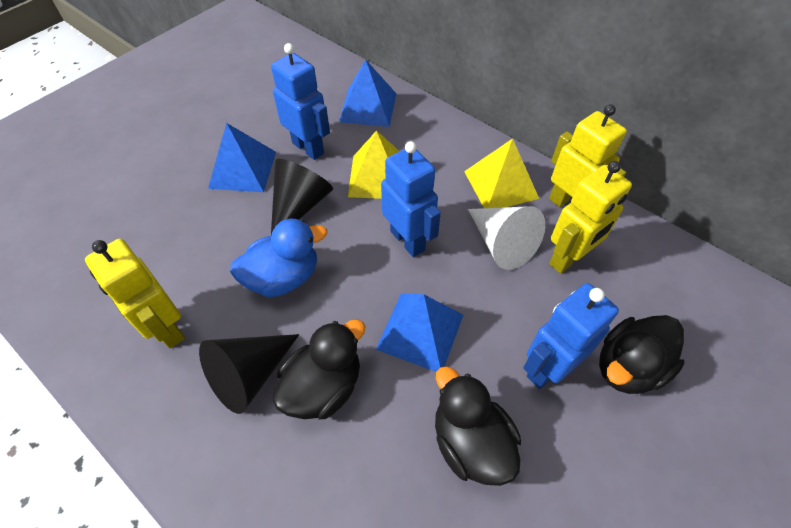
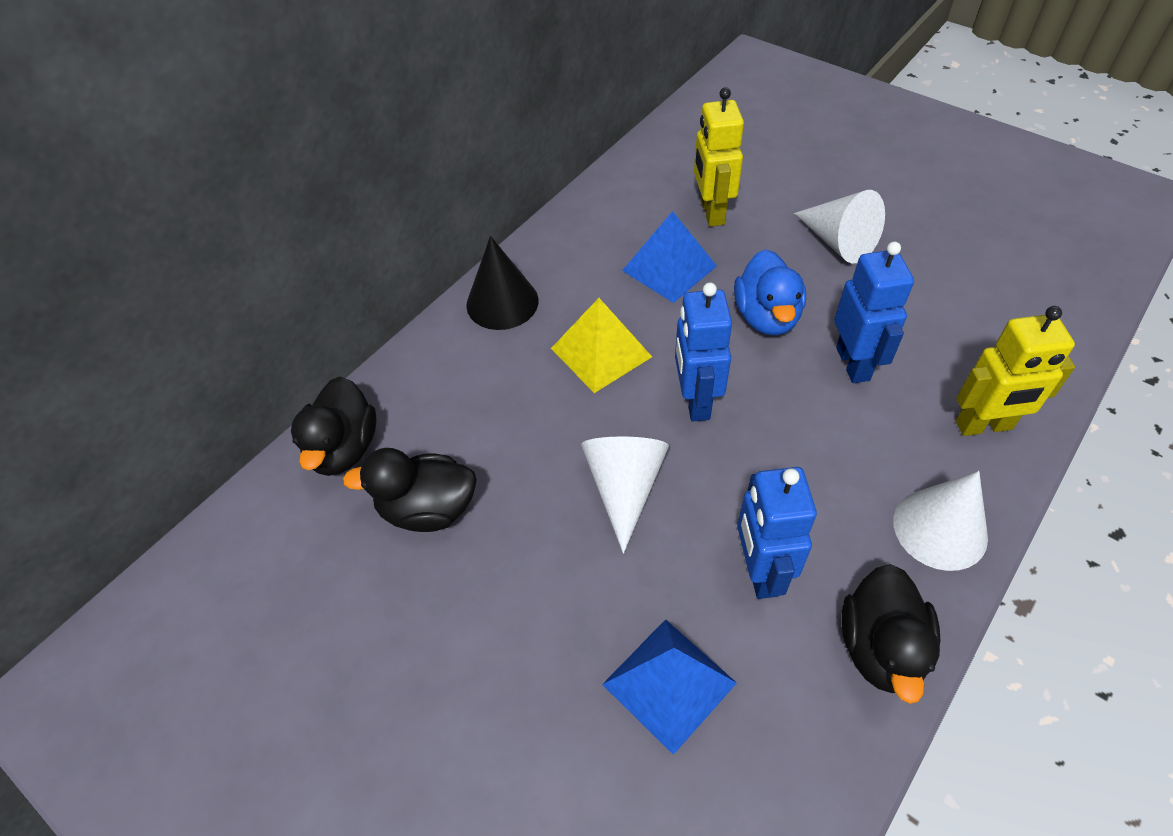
black cone: [199,334,299,414] [271,159,333,235] = 2 -> [466,236,539,330] = 1
blue pyramid: [208,123,276,192] [339,59,396,127] [376,293,463,372] = 3 -> [602,619,737,755] [622,211,717,303] = 2
white cone: [468,206,545,270] = 1 -> [581,437,669,554] [794,190,885,264] [893,471,988,571] = 3
yellow pyramid: [348,130,400,199] [464,139,539,208] = 2 -> [551,298,652,393] = 1
yellow robot: [85,239,185,348] [549,104,627,207] [549,161,632,274] = 3 -> [694,87,744,226] [956,306,1075,436] = 2

